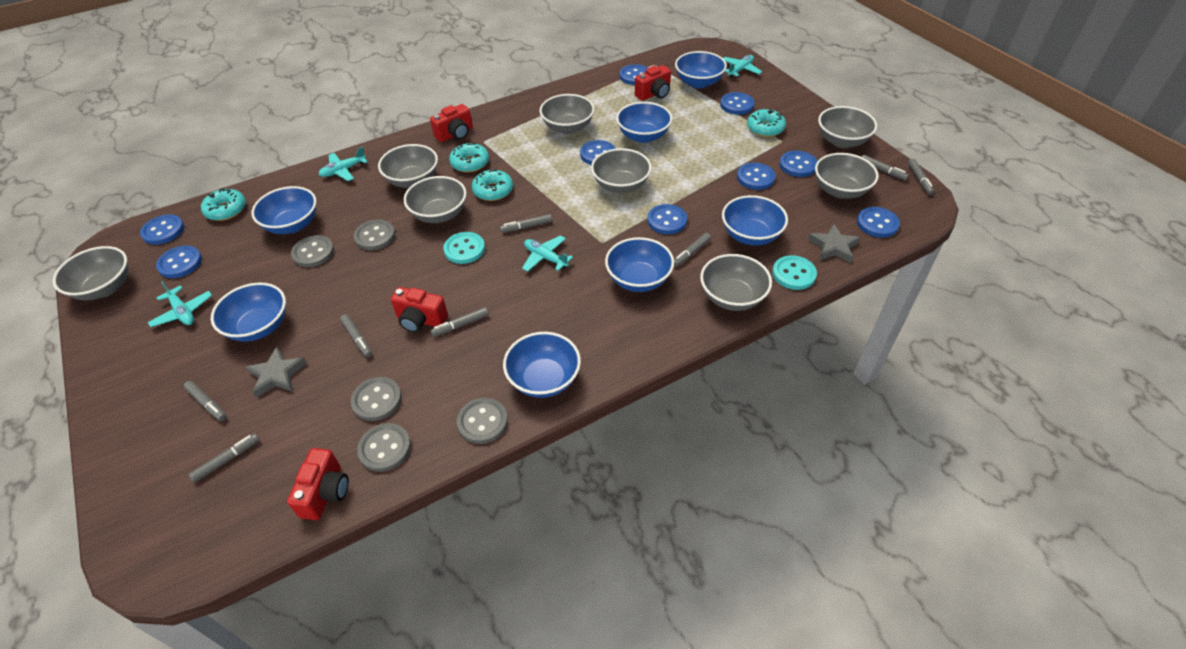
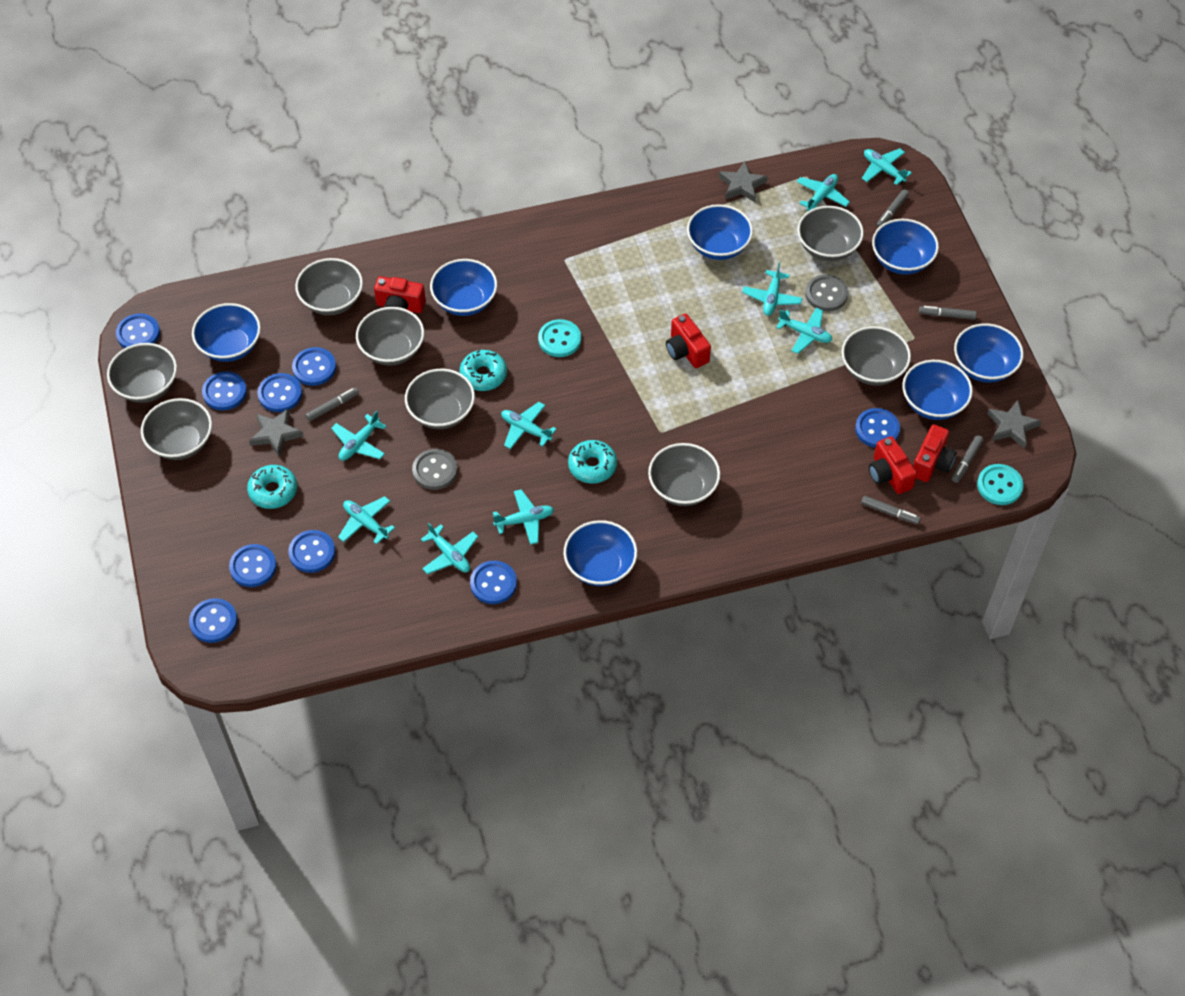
grey button: [291,235,334,267] [351,377,402,421] [353,219,395,250] [357,423,411,472] [457,398,508,444] = 5 -> [412,449,458,490] [805,275,848,311] = 2
grey marker: [184,381,227,421] [189,433,259,482] [340,314,372,357] [430,307,489,337] [500,214,552,233] [674,233,711,267] [862,155,909,181] [908,159,934,195] = 8 -> [305,387,359,421] [861,496,921,524] [876,189,909,228] [919,306,977,320] [952,435,983,483] = 5
grey star: [246,347,307,398] [808,223,860,263] = 2 -> [249,408,304,457] [719,161,768,202] [987,400,1041,448] = 3
turquoise donut: [201,188,246,221] [449,142,489,173] [472,169,513,201] [747,109,786,137] = 4 -> [247,465,297,509] [459,350,507,391] [568,440,617,484] = 3
turquoise plane: [147,281,212,327] [319,147,368,181] [522,235,573,272] [723,55,762,78] = 4 -> [331,410,387,461] [338,496,395,544] [421,522,478,574] [493,489,554,545] [501,402,556,449] [742,263,802,316] [776,308,832,354] [797,174,850,211] [862,148,912,185] = 9

